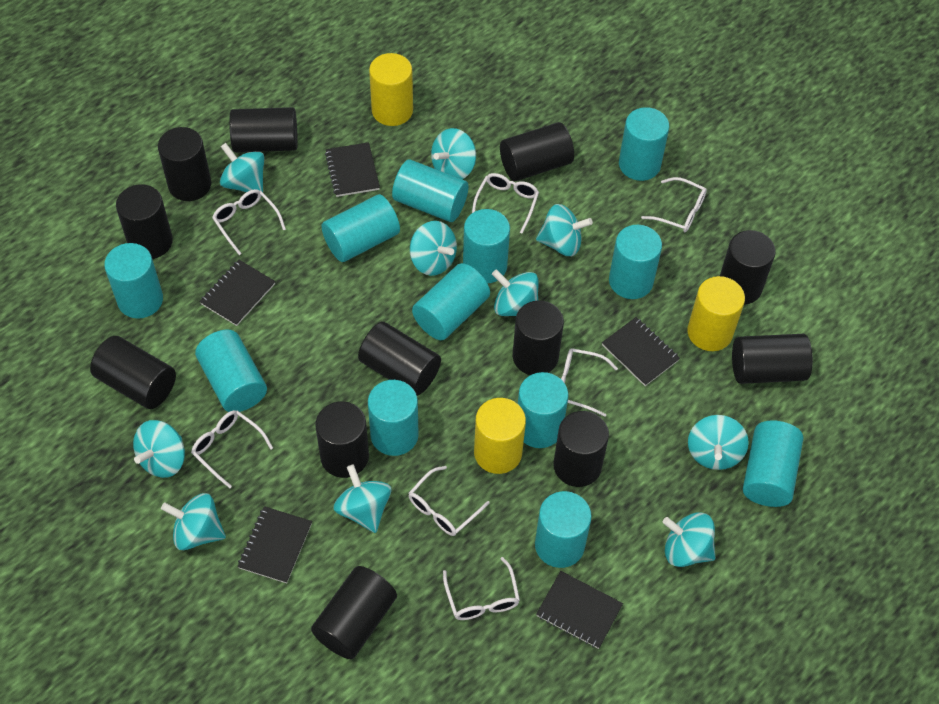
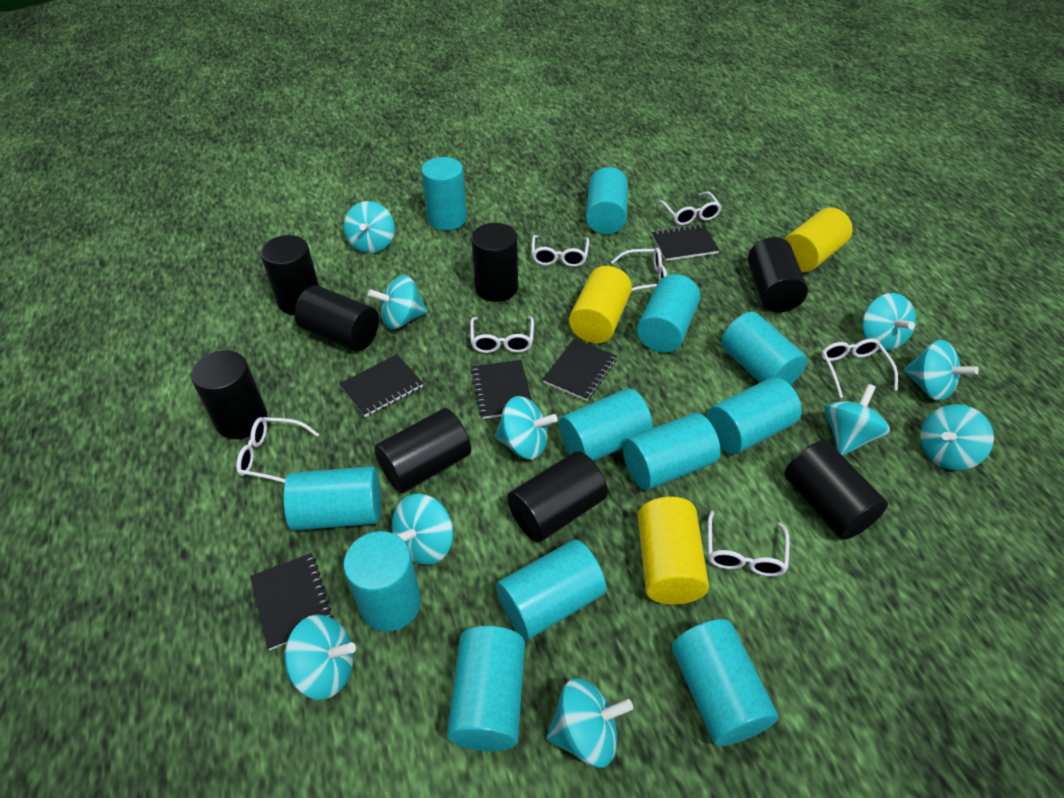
black cylinder: [90,336,176,409] [116,184,173,259] [158,127,211,201] [229,107,298,153] [311,566,397,659] [315,401,369,478] [358,322,441,396] [500,122,574,181] [513,300,564,375] [553,411,609,487] [720,230,776,305] [732,334,813,384] = 12 -> [191,350,267,439] [261,235,319,315] [294,286,379,351] [374,408,471,493] [471,223,518,302] [507,451,608,542] [748,237,808,312] [784,440,888,540] = 8

